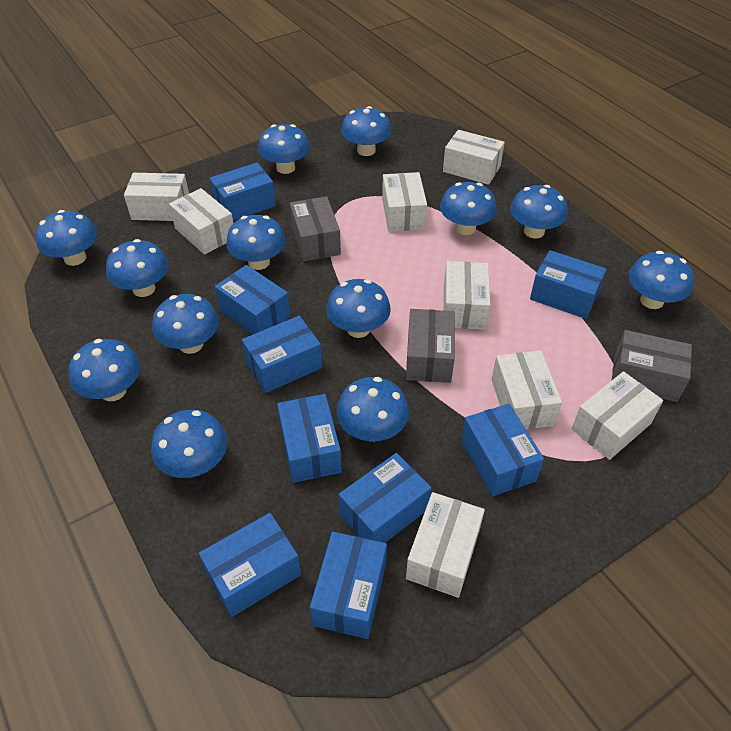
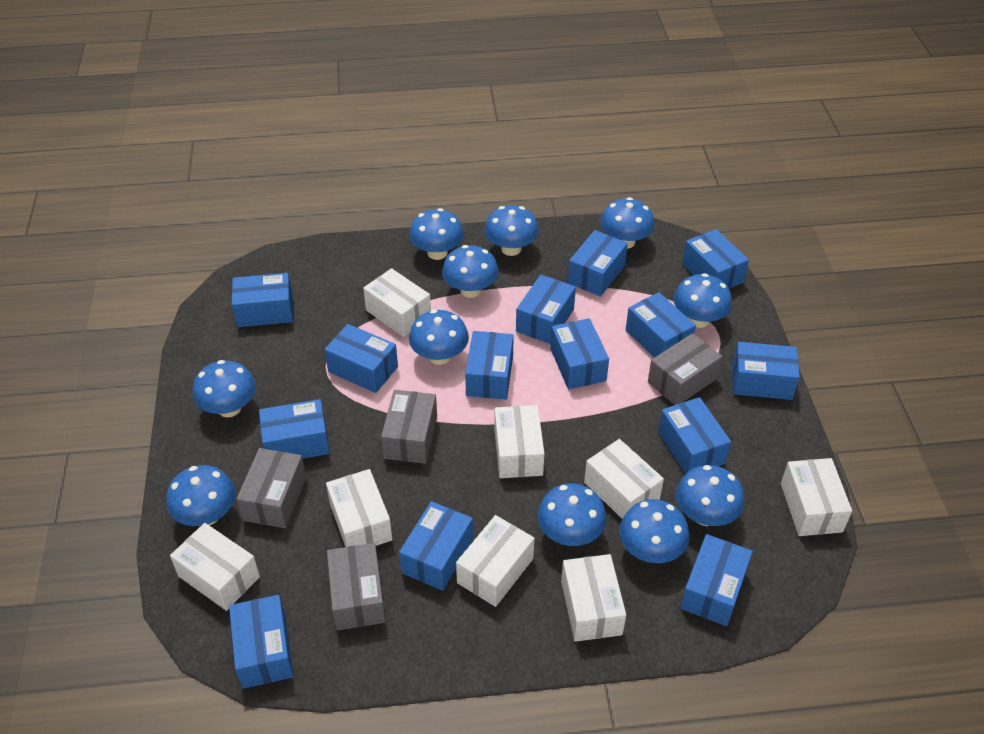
blue box: [199,513,301,617] [210,163,276,221] [215,265,291,335] [242,316,322,393] [277,394,342,483] [310,532,387,639] [338,453,432,543] [461,404,544,496] [530,250,607,319] = 9 -> [229,595,293,689] [232,273,293,327] [259,399,330,459] [324,324,398,393] [399,501,473,591] [465,331,514,400] [516,275,576,344] [550,318,609,389] [568,230,628,297] [626,292,696,358] [658,397,731,474] [680,534,753,626] [682,229,749,289] [732,342,800,400] = 14
blue mushroom: [36,210,97,266] [69,339,140,401] [106,239,168,297] [151,410,228,478] [152,294,219,354] [226,215,286,270] [258,124,310,174] [326,279,391,338] [337,377,409,442] [341,106,392,156] [440,182,497,235] [510,185,568,238] [629,251,694,309] = 13 -> [166,465,236,526] [193,360,256,417] [409,208,464,260] [409,310,469,365] [442,245,499,298] [485,205,539,256] [538,484,607,546] [600,197,655,249] [619,500,689,563] [673,273,732,328] [676,465,744,526] = 11
grey box: [290,196,341,262] [406,309,455,383] [611,330,692,402] = 3 -> [236,448,306,528] [327,543,386,630] [381,390,437,464] [648,333,722,405] = 4

